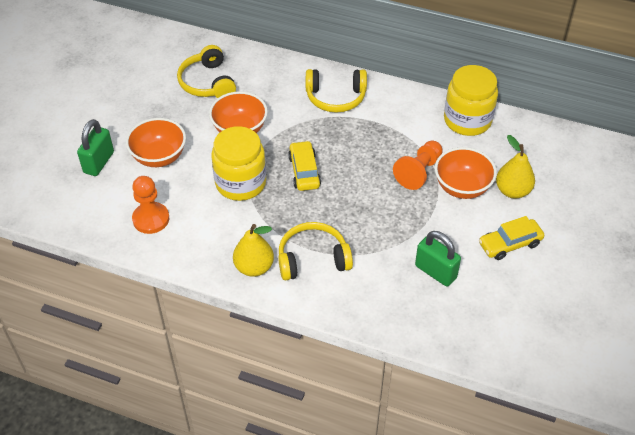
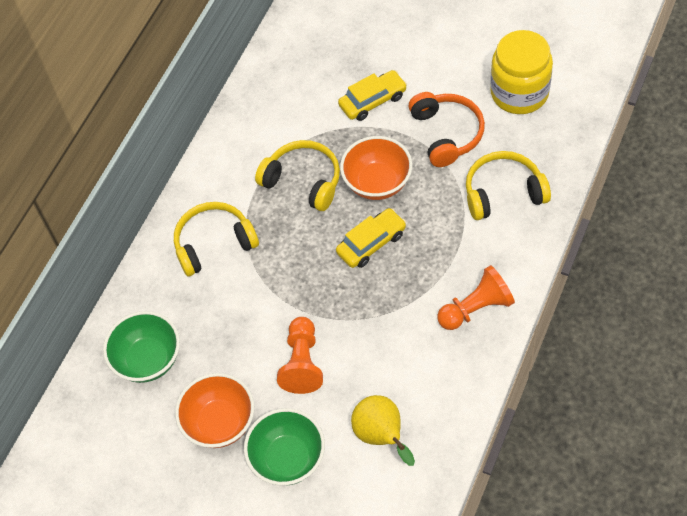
green bowl: none = 0 -> [103,311,180,383] [244,408,325,486] = 2
green padlock: [77,119,114,176] [415,231,461,286] = 2 -> none = 0
orange bowl: [126,118,186,167] [209,91,268,133] [435,147,497,199] = 3 -> [175,373,255,448] [340,136,412,200] = 2
orange headphones: none = 0 -> [408,92,485,167] = 1
yellow jar: [211,126,266,201] [444,65,498,136] = 2 -> [490,30,553,114] = 1
yellow pear: [233,224,274,277] [496,135,535,199] = 2 -> [351,395,415,466] = 1

